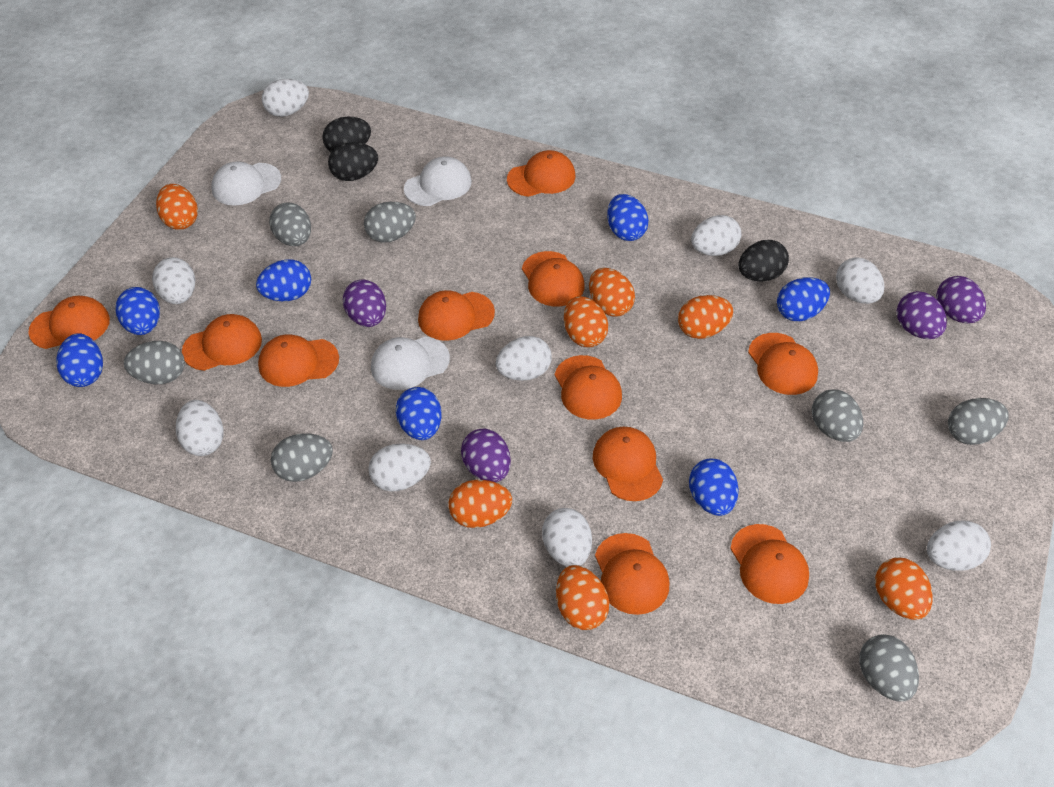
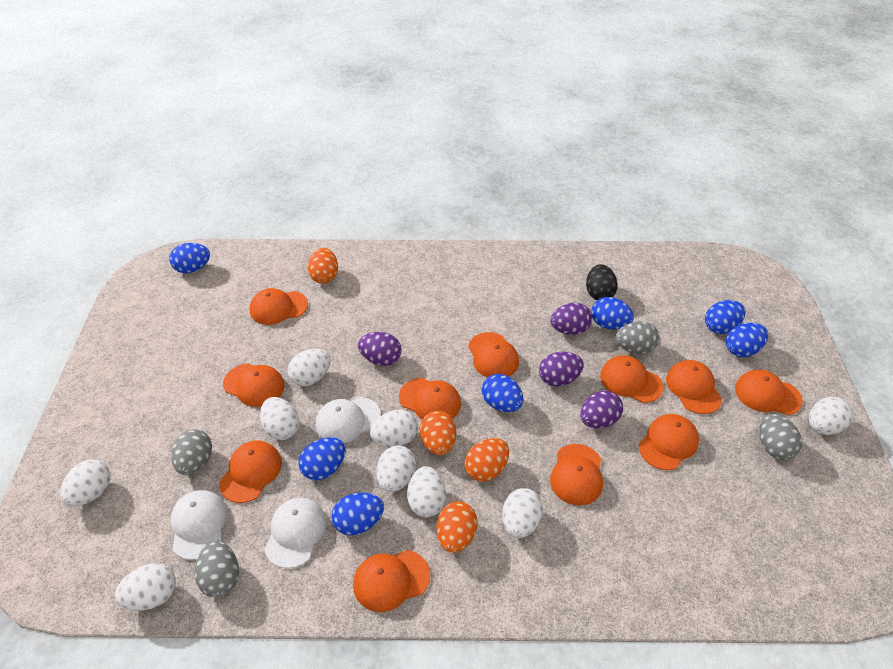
black egg: [322,117,371,152] [328,142,378,181] [738,240,789,281] = 3 -> [586,264,618,300] = 1
grey egg: [124,341,185,384] [269,202,311,246] [271,433,333,482] [364,202,416,243] [812,389,863,442] [859,634,919,702] [948,398,1009,445] = 7 -> [171,429,212,475] [195,540,239,598] [615,321,660,354] [759,414,802,460] = 4
orange egg: [156,184,198,230] [449,480,512,528] [556,565,610,630] [564,296,608,347] [589,268,635,316] [678,295,733,339] [875,557,933,620] = 7 -> [308,248,338,284] [420,411,456,455] [436,501,477,553] [465,438,509,482] = 4

